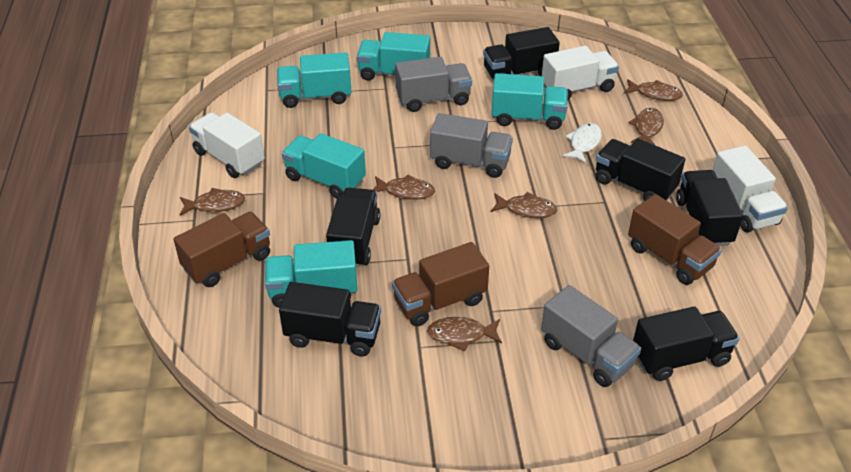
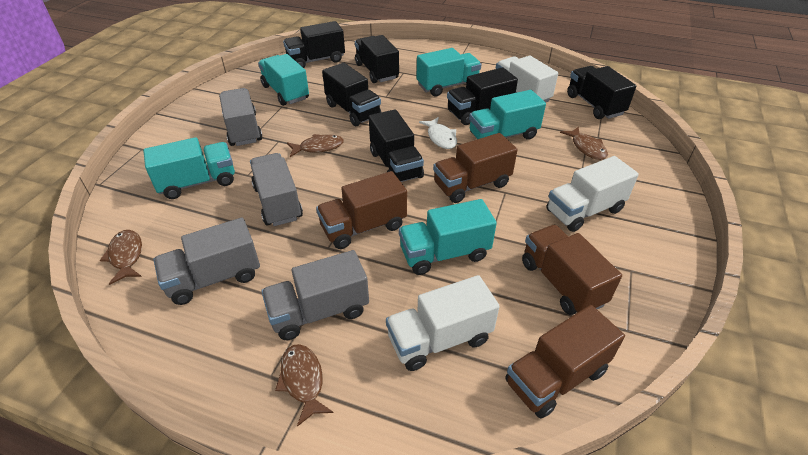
brown fish: [180,188,245,216] [373,174,435,200] [427,317,502,351] [491,192,557,218] [624,79,683,101] [629,108,664,145] = 6 -> [100,230,142,285] [275,344,333,427] [287,134,344,157] [560,126,608,160] = 4
brown truck: [173,212,270,287] [392,242,489,327] [628,194,722,285] = 3 -> [316,171,407,249] [433,133,518,203] [505,305,625,419] [522,225,622,315] = 4
grey truck: [395,57,472,112] [430,113,513,178] [541,285,641,387] = 3 -> [153,218,260,305] [219,88,262,146] [250,153,303,226] [261,250,369,340] = 4

